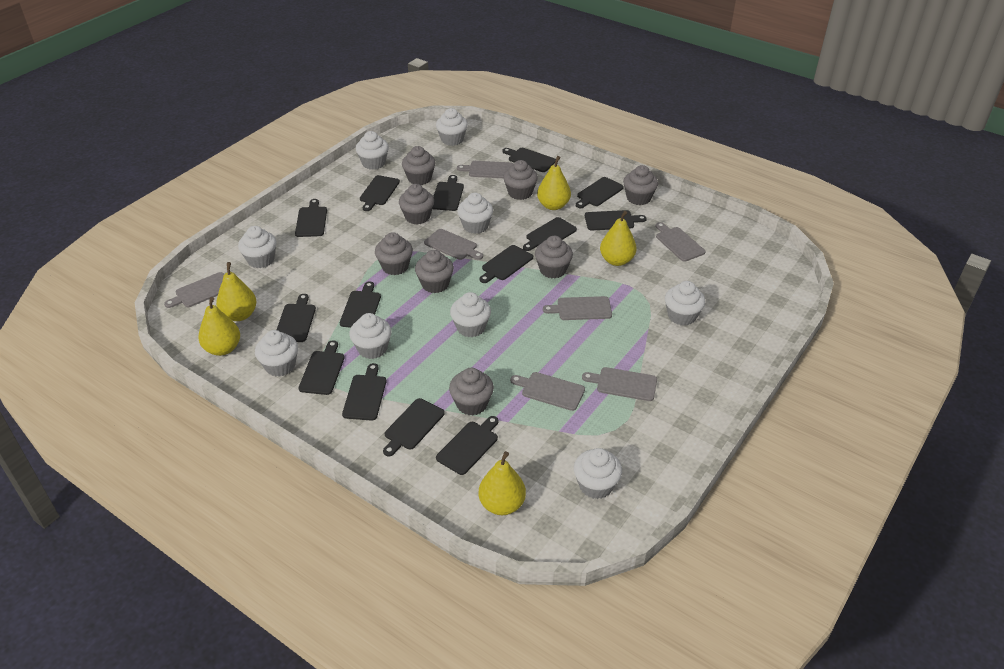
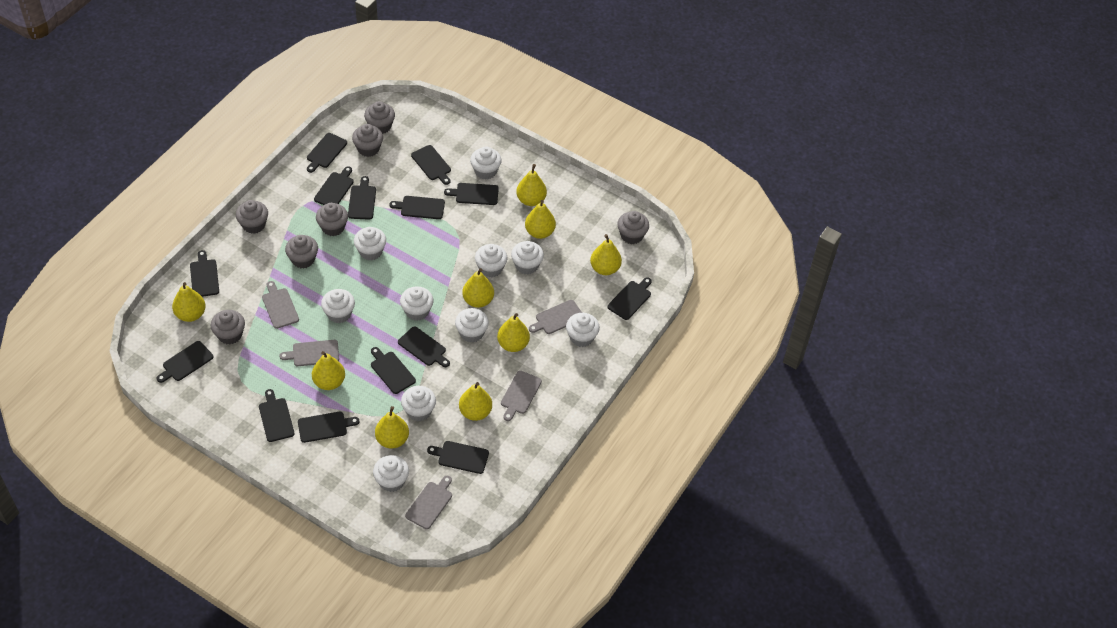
grey cupcake: [375,232,413,275] [399,184,434,225] [402,146,436,185] [415,250,454,293] [449,368,494,415] [503,160,538,200] [535,236,573,278] [623,165,658,205] = 8 -> [211,310,245,345] [236,200,268,234] [285,235,318,269] [316,203,348,236] [352,124,383,157] [364,101,395,134] [617,211,649,244] = 7
grey cutting board: [164,272,224,308] [424,229,483,260] [457,161,514,178] [510,372,585,411] [543,296,612,320] [582,367,657,401] [656,222,706,262] = 7 -> [262,281,299,329] [279,340,339,366] [405,476,452,529] [501,371,542,421] [529,300,582,334] = 5
white cupcake: [238,226,277,268] [255,330,298,377] [349,313,392,359] [356,131,389,170] [436,108,468,146] [450,292,491,337] [457,193,493,234] [574,448,622,499] [665,281,706,326] = 9 -> [321,289,355,323] [354,227,386,260] [373,455,409,492] [400,287,434,321] [401,386,436,421] [455,308,489,343] [470,146,502,180] [475,244,508,277] [511,241,544,275] [566,313,600,347] = 10
yellow pear: [198,297,240,356] [216,262,257,321] [479,451,526,515] [537,156,571,210] [600,211,637,266] = 5 -> [172,282,206,322] [312,351,345,390] [375,406,409,449] [459,382,492,421] [462,268,494,308] [497,313,530,352] [516,164,547,206] [525,200,556,239] [590,234,622,275] = 9

